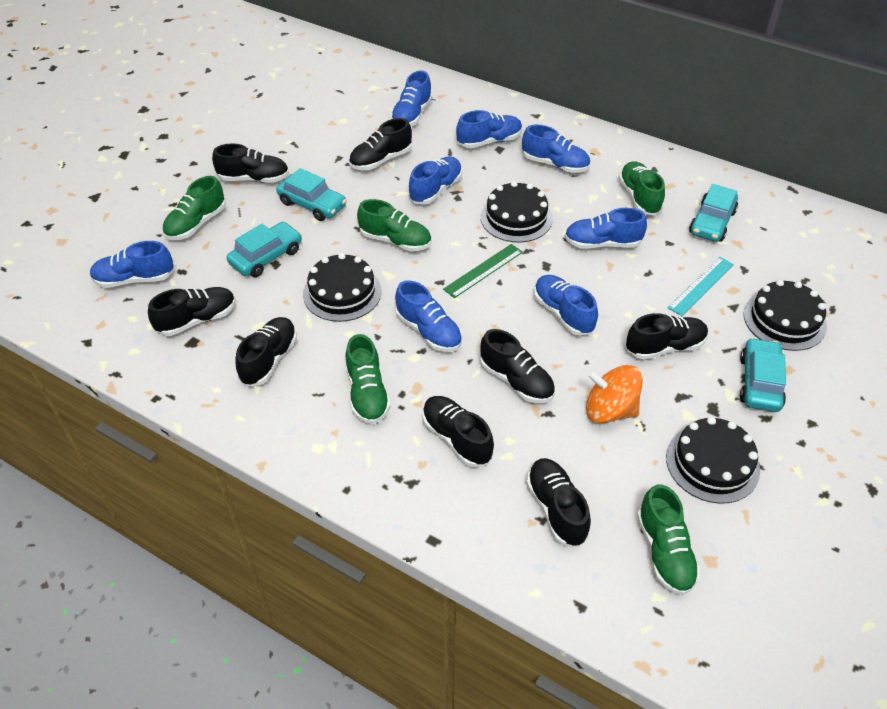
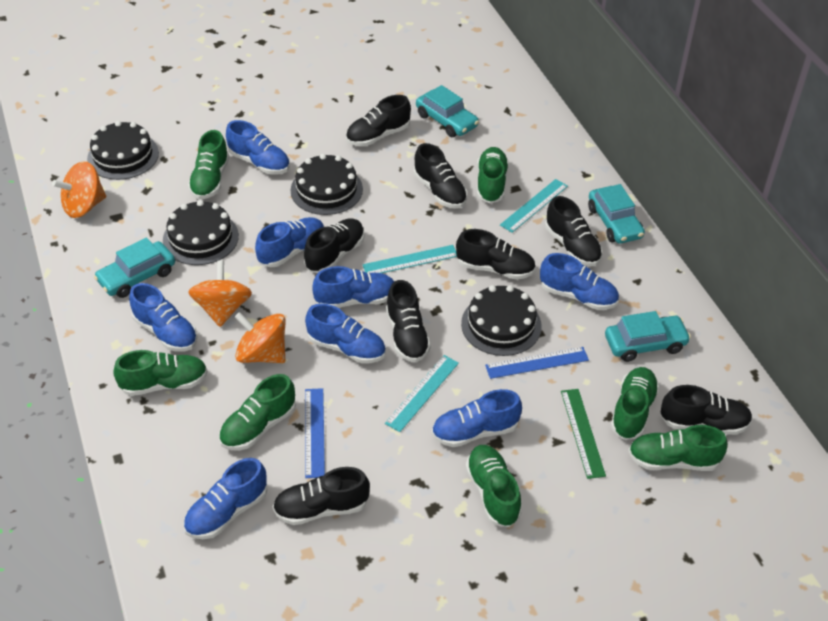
blue ruler: none = 0 -> [305,388,325,478] [485,347,589,379] = 2
green shoe: [162,176,226,240] [346,334,391,424] [357,199,432,251] [618,161,665,216] [637,484,700,595] = 5 -> [113,350,208,396] [188,130,229,200] [219,374,296,450] [465,445,522,527] [477,147,509,204] [611,367,660,440] [628,425,727,471] = 7
orange spinning top: [586,365,643,424] = 1 -> [52,161,106,218] [188,260,252,327] [235,312,285,363] = 3
turquoise ruler: [668,257,734,316] = 1 -> [362,245,457,273] [385,355,459,432] [500,179,568,233] = 3

